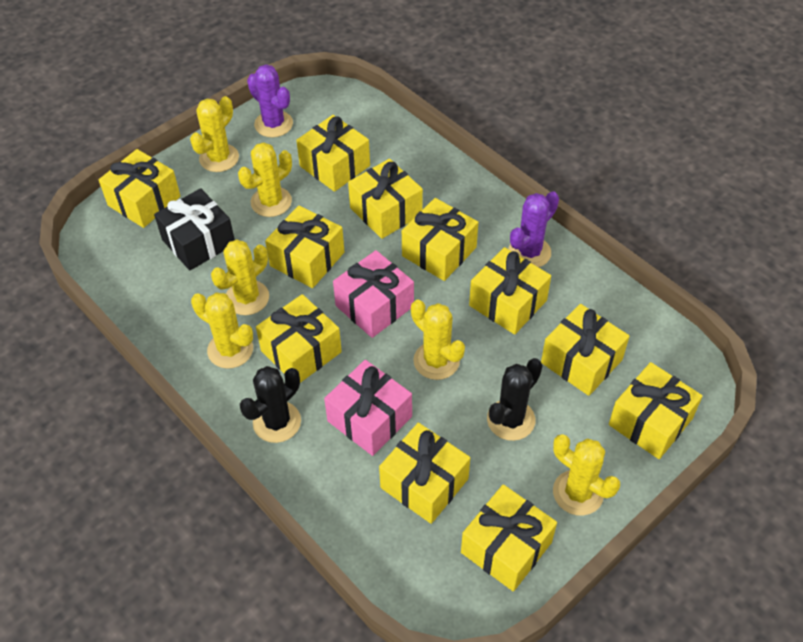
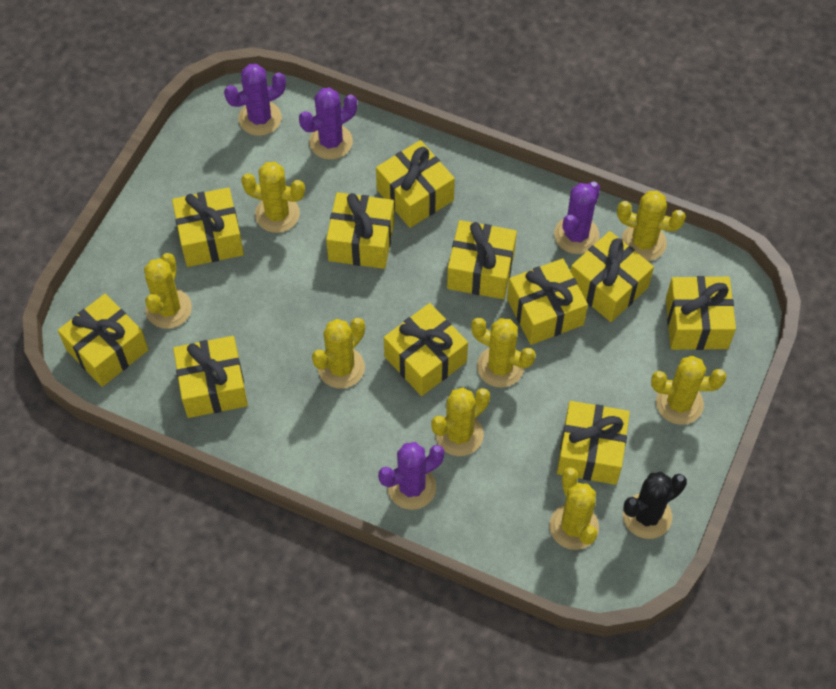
black cactus: [240,366,301,443] [487,358,543,441] = 2 -> [623,472,687,539] = 1
black gift: [154,188,235,271] = 1 -> none = 0
pink gift: [324,360,412,456] [333,250,414,338] = 2 -> none = 0
purple cactus: [247,64,293,138] [508,191,559,267] = 2 -> [224,64,286,136] [299,88,357,160] [378,442,445,510] [554,182,600,254] = 4
yellow cactus: [190,96,239,172] [191,292,253,369] [211,239,269,315] [238,142,292,217] [411,300,465,380] [553,434,620,516] = 6 -> [144,253,192,329] [241,162,305,233] [312,318,365,389] [431,387,490,456] [471,318,536,388] [549,467,599,550] [617,191,686,261] [651,355,726,425] = 8

